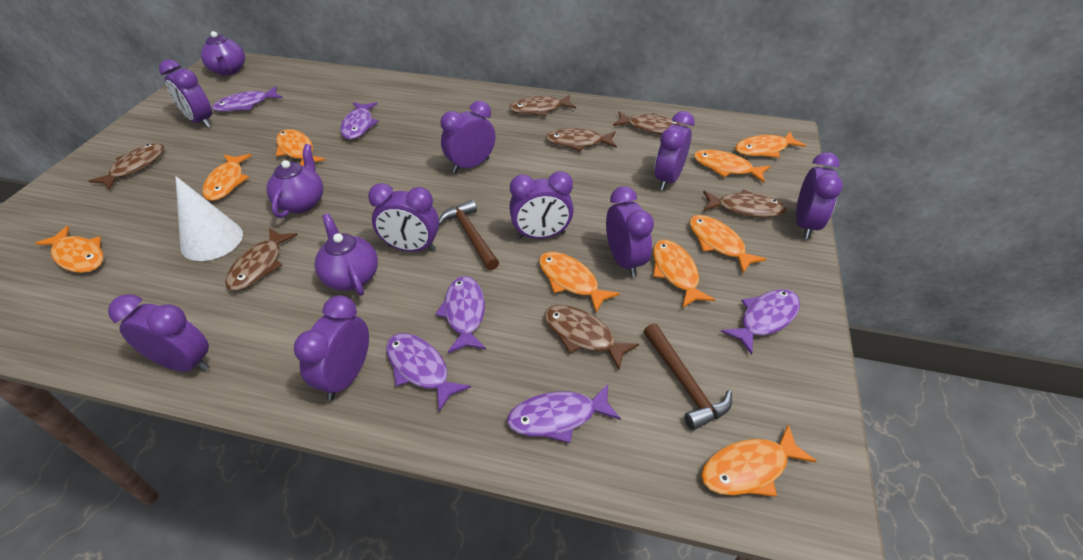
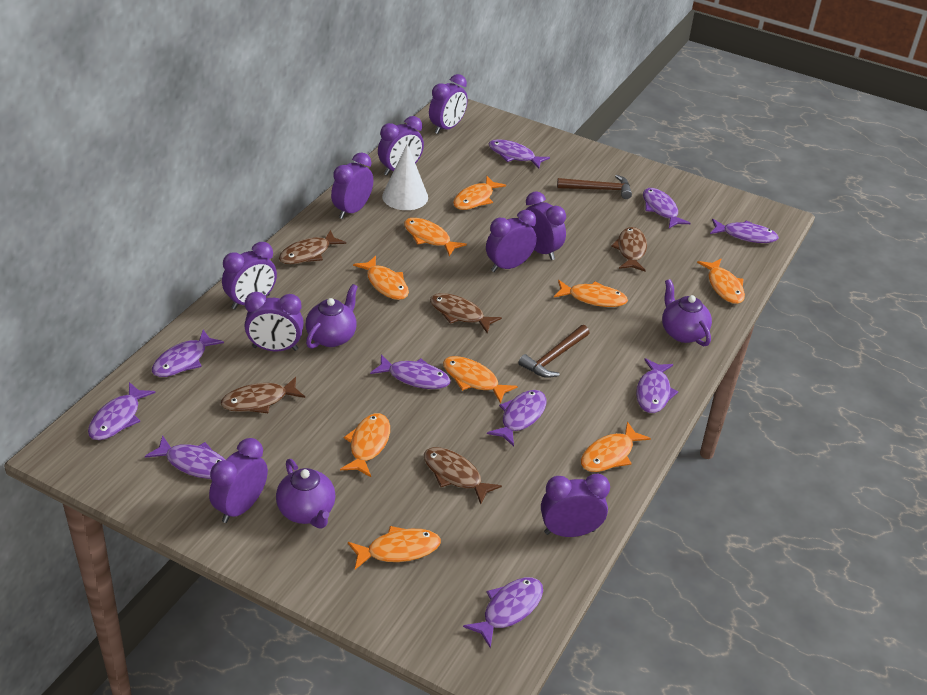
brown fish: [89,143,164,190] [225,228,298,291] [509,95,576,116] [544,305,639,370] [546,128,617,152] [613,112,682,134] [703,189,786,218] = 7 -> [221,377,305,413] [279,230,346,264] [424,447,502,504] [430,293,502,333] [611,227,647,271] = 5
purple fish: [212,86,283,112] [340,102,379,140] [386,333,471,412] [435,276,486,353] [507,384,621,443] [721,289,800,355] = 6 -> [88,382,155,440] [145,436,225,479] [152,330,224,377] [370,354,451,389] [463,577,543,648] [487,390,546,447] [489,139,550,169] [636,358,678,413] [643,188,691,228] [710,219,779,243] = 10

